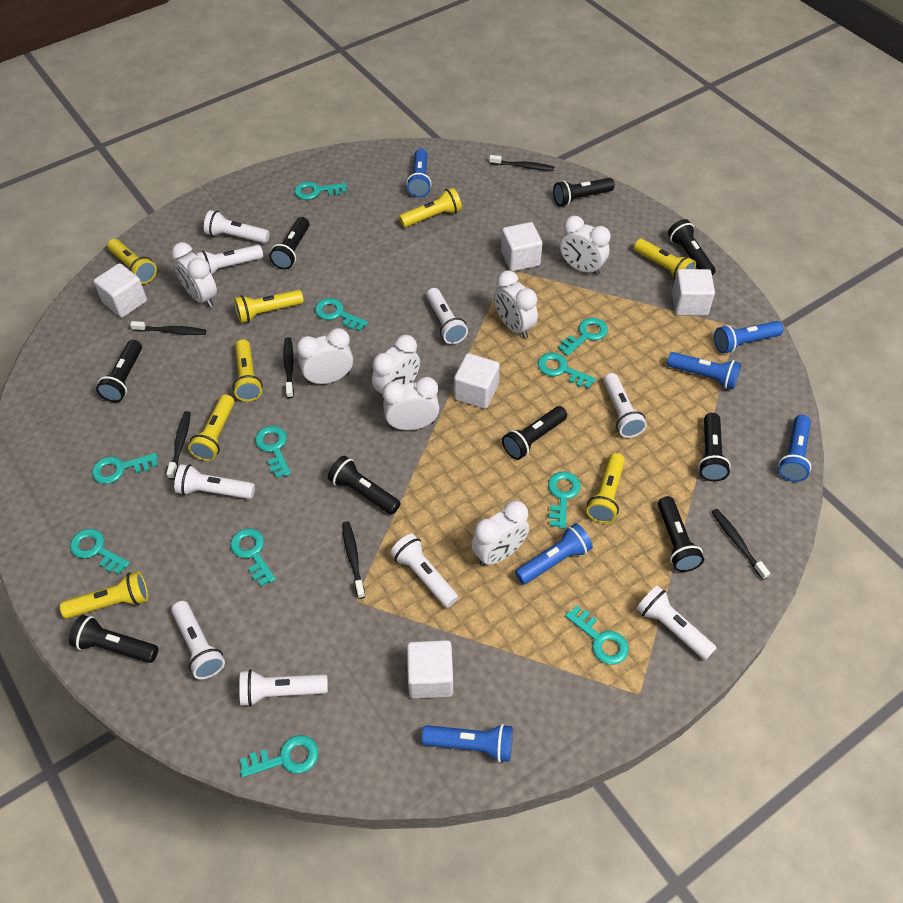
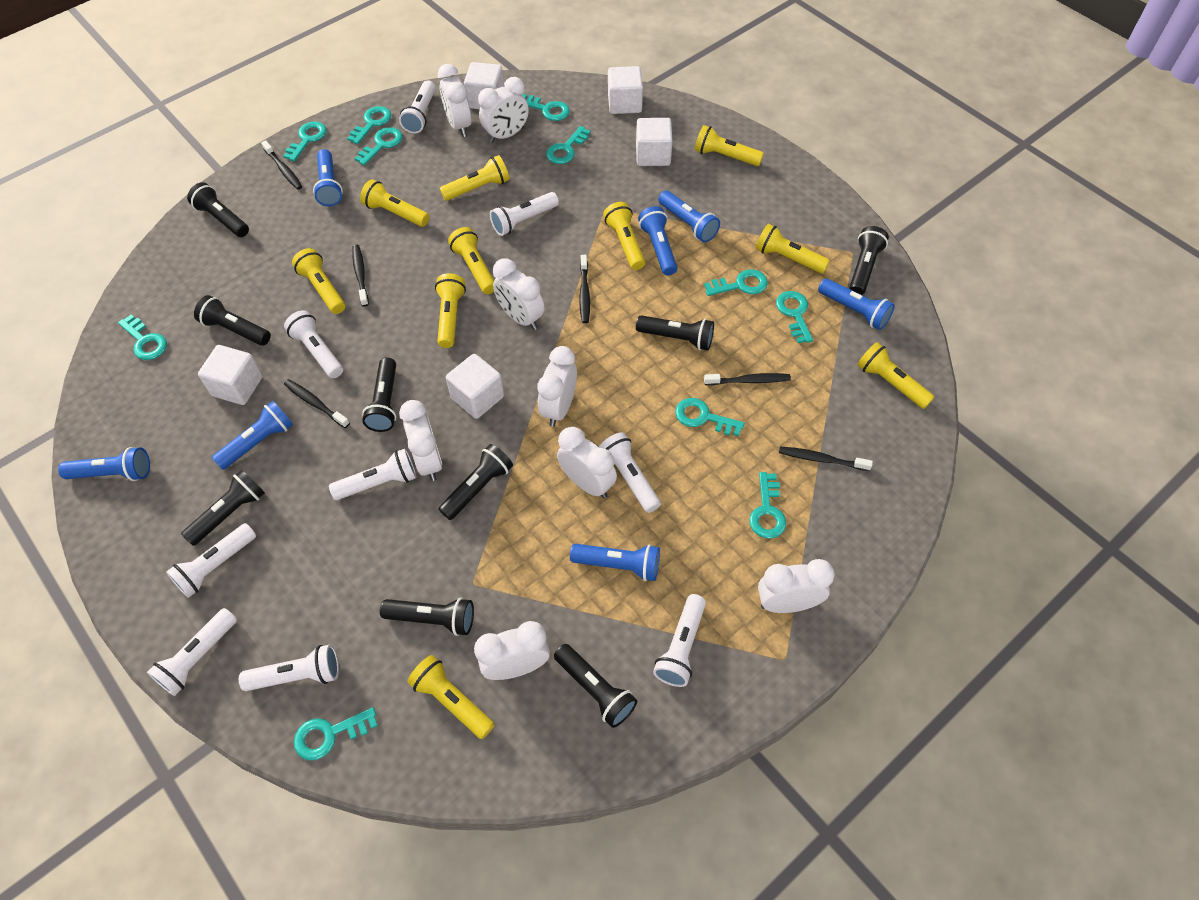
blue flashlight: [406,149,432,197] [422,724,513,762] [515,523,593,584] [667,352,741,389] [714,321,784,353] [778,415,811,482] = 6 -> [58,447,150,481] [212,401,293,470] [313,149,343,206] [570,544,660,581] [638,206,677,275] [658,191,720,242] [818,278,895,330] = 7
white clock: [171,242,217,308] [296,328,353,385] [372,335,420,402] [382,377,439,430] [471,501,529,566] [494,270,538,339] [560,216,610,276] = 7 -> [399,400,442,481] [438,64,472,137] [474,621,550,680] [478,77,529,143] [493,258,544,330] [537,346,577,427] [557,427,617,498] [758,559,835,613] = 8
yellow flashlight: [60,571,148,619] [107,239,157,284] [188,394,235,461] [232,339,263,401] [234,290,304,323] [399,187,462,227] [586,453,625,523] [634,239,696,280] = 8 -> [292,248,345,314] [360,179,429,227] [407,655,494,739] [435,273,466,348] [440,155,509,201] [448,227,494,294] [603,202,645,270] [695,125,764,166] [756,224,830,274] [857,342,934,409] = 10

